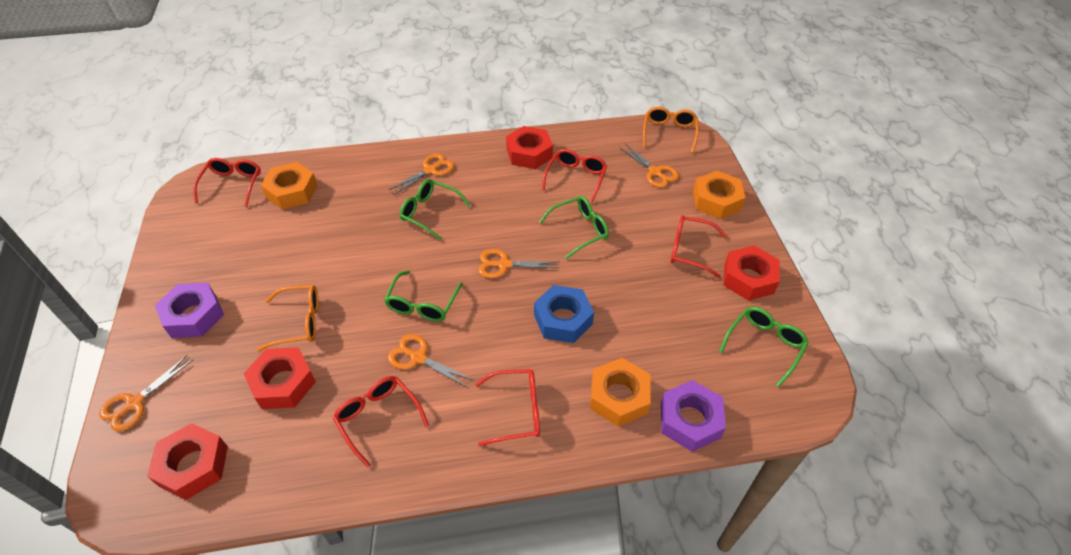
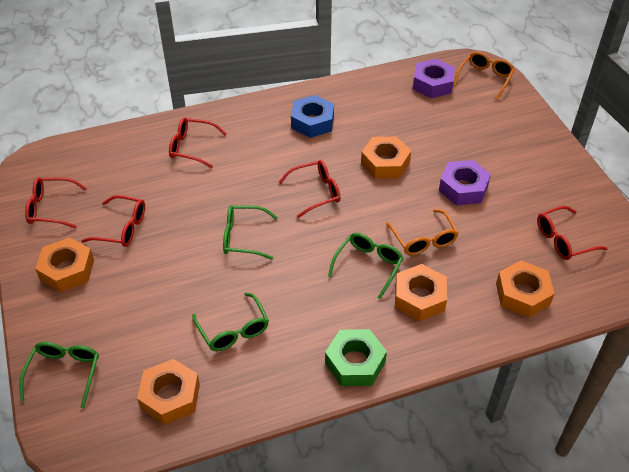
green nut: none = 0 -> [325,329,387,386] = 1
orange nut: [261,162,318,209] [590,358,651,427] [693,171,745,219] = 3 -> [35,237,94,292] [137,359,200,425] [361,136,411,179] [395,264,447,321] [496,260,555,318] = 5
orange scissors: [99,355,193,432] [388,334,473,388] [389,154,454,195] [478,249,560,278] [620,144,679,188] = 5 -> none = 0
red nut: [147,423,228,500] [244,347,316,409] [506,126,553,169] [723,245,780,301] = 4 -> none = 0

